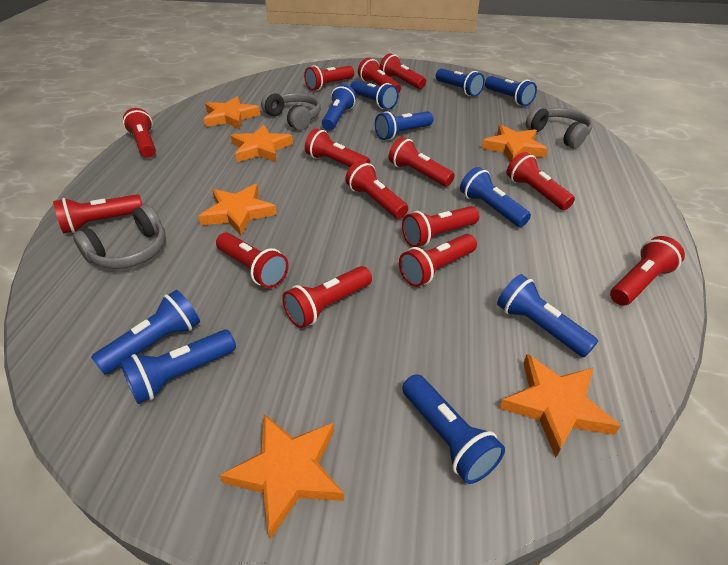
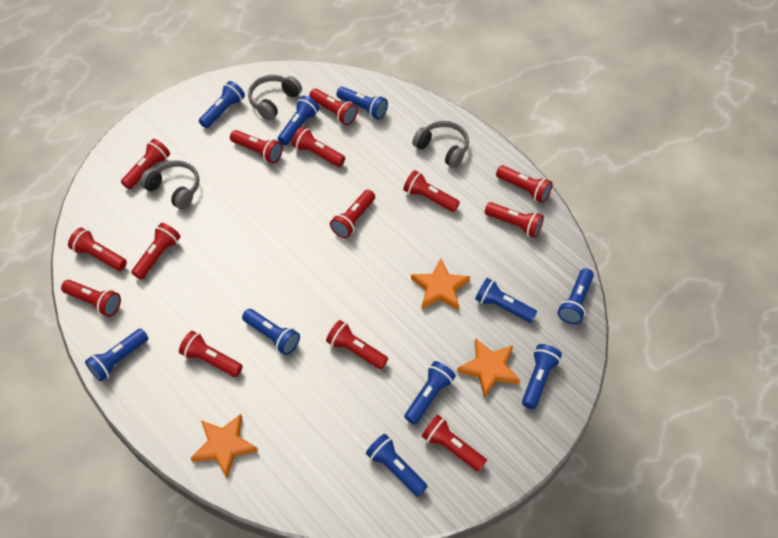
orange star: [198,184,277,236] [204,96,261,129] [220,414,344,540] [230,125,293,162] [482,125,548,162] [499,354,620,458] = 6 -> [190,414,258,478] [411,258,470,311] [457,338,520,398] = 3

